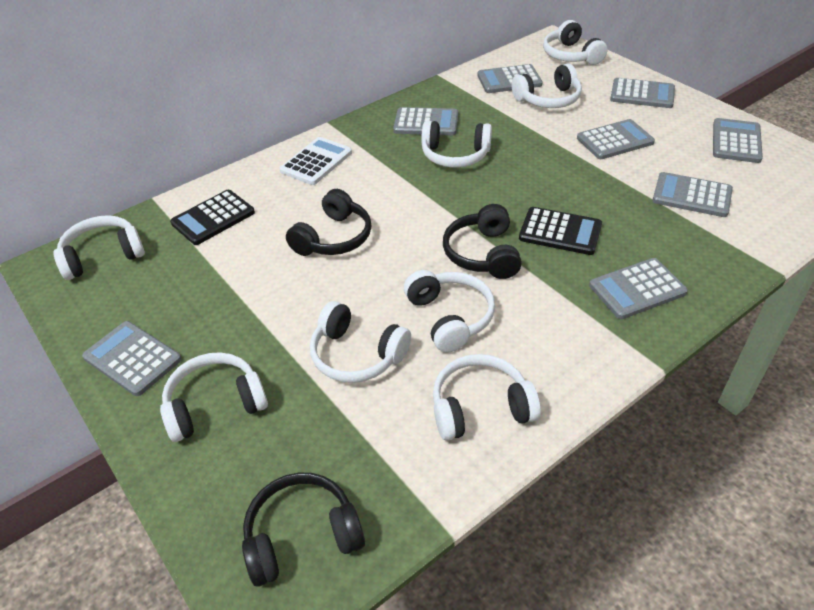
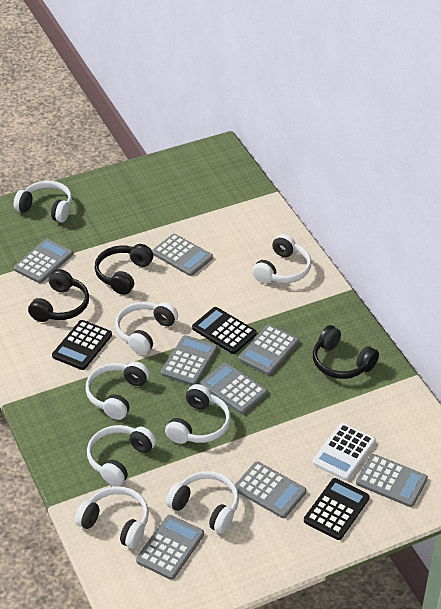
black calculator: [170,190,255,245] [519,207,602,255] = 2 -> [52,320,112,370] [192,307,257,354] [304,478,369,540] = 3

